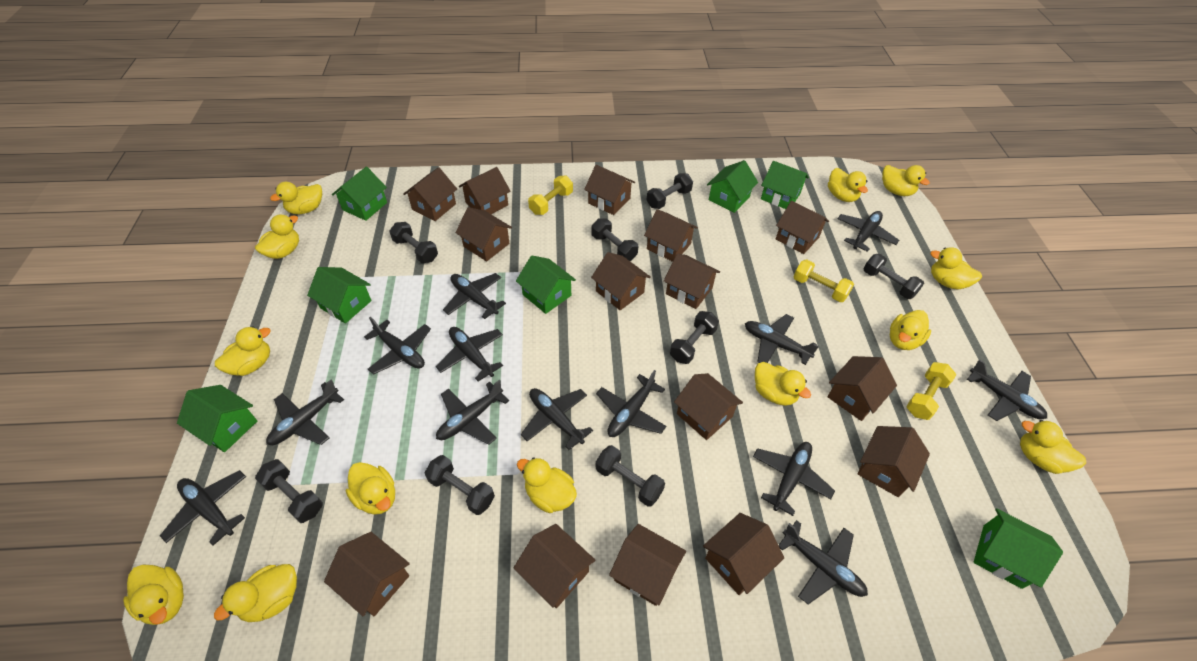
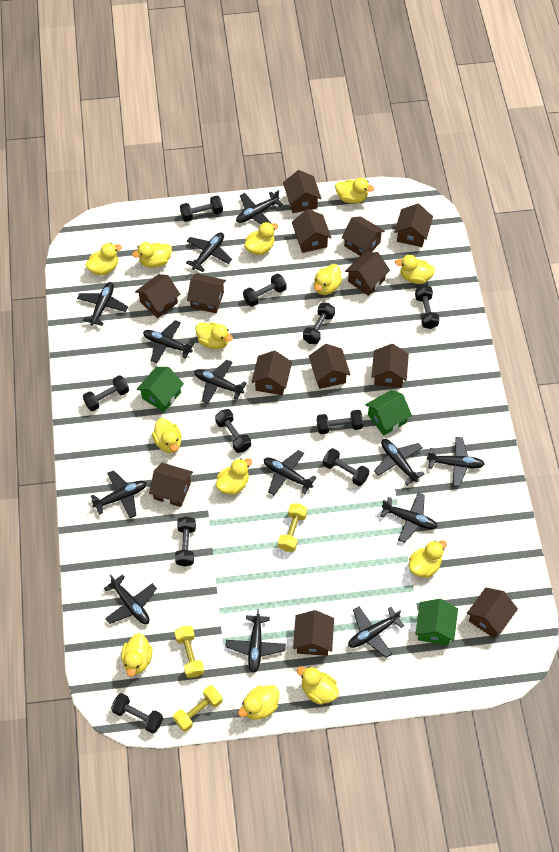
black dumbbell: [255,459,323,523] [389,222,438,263] [425,455,495,515] [591,219,638,261] [596,445,665,507] [647,173,693,209] [670,311,719,364] [864,254,924,299] = 8 -> [83,375,129,411] [111,693,163,734] [175,516,196,567] [180,196,223,222] [215,409,251,453] [243,274,286,307] [303,303,335,344] [317,410,363,434] [323,448,369,486] [415,285,440,329] = 10
brown house: [324,532,410,616] [403,167,457,221] [455,207,512,262] [459,167,510,214] [513,524,596,608] [584,165,635,215] [591,252,651,310] [609,524,686,606] [644,209,698,262] [664,253,720,309] [674,373,743,440] [703,513,784,595] [776,201,829,254] [828,356,897,421] [857,426,930,497] = 15 -> [135,274,180,318] [149,463,193,507] [187,274,226,313] [251,350,292,395] [283,170,322,213] [292,209,332,253] [293,610,334,656] [309,344,350,389] [341,216,385,256] [345,252,390,296] [372,344,409,388] [394,204,433,247] [467,587,518,638] = 13
green house: [177,385,257,452] [307,267,372,323] [332,166,387,221] [516,256,576,314] [707,160,758,213] [761,161,809,209] [974,508,1063,589] = 7 -> [137,367,184,412] [365,390,412,436] [415,599,458,645] = 3

